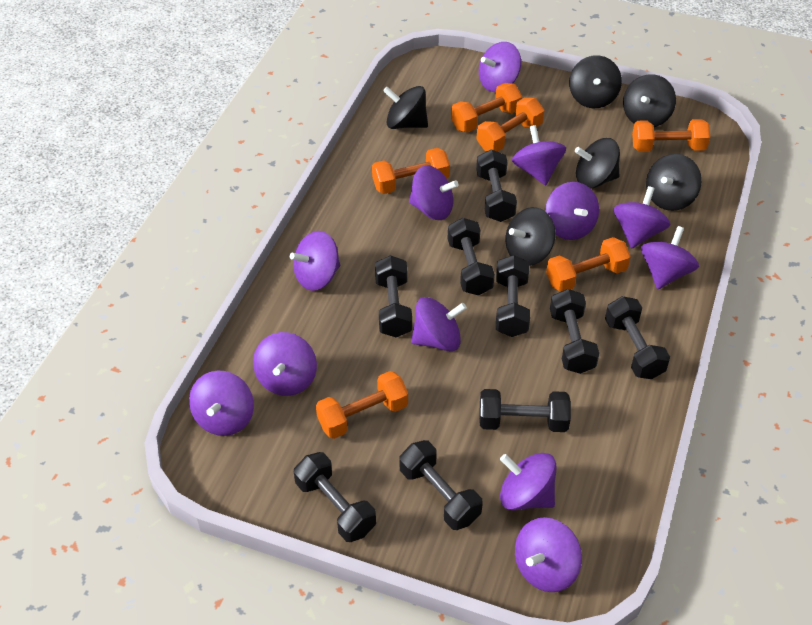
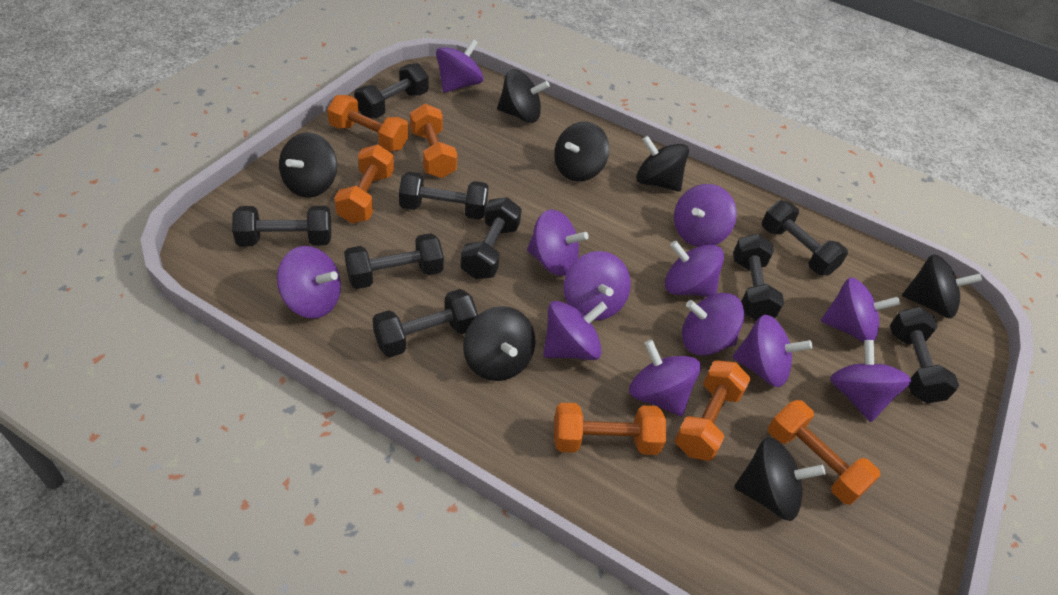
black spinning top: [383,86,428,129] [505,207,556,266] [569,55,622,108] [575,138,620,189] [623,74,676,127] [646,154,702,211] = 6 -> [279,133,337,198] [463,306,536,381] [497,69,550,123] [554,122,609,182] [636,136,689,192] [734,437,825,521] [902,254,982,319] = 7

